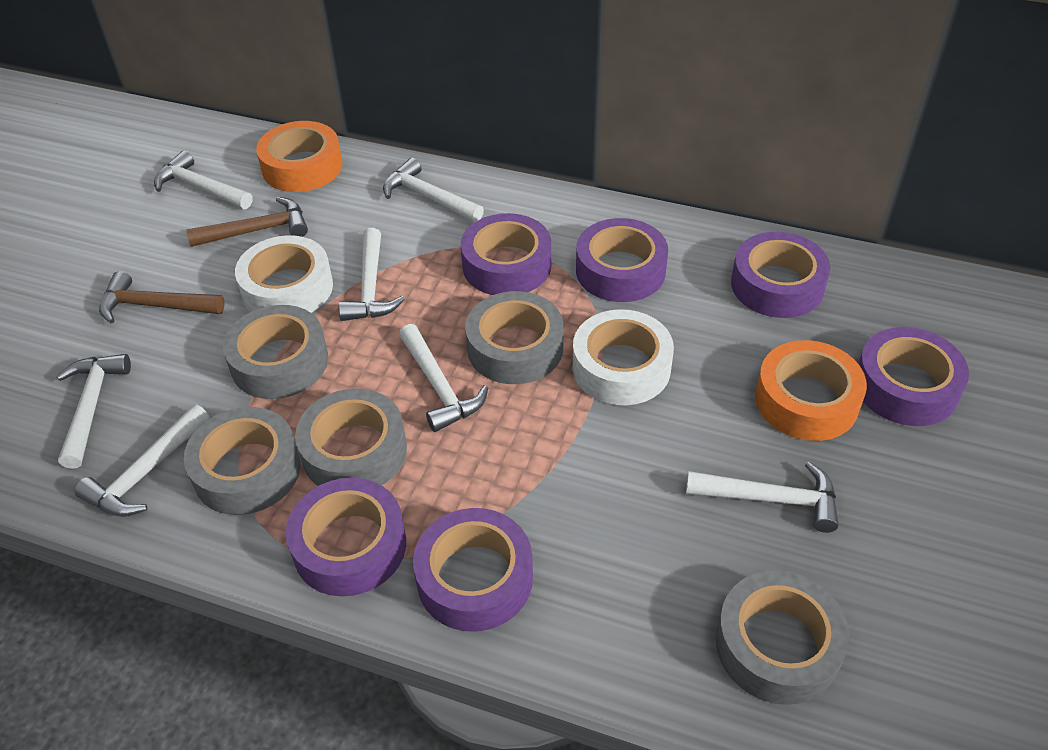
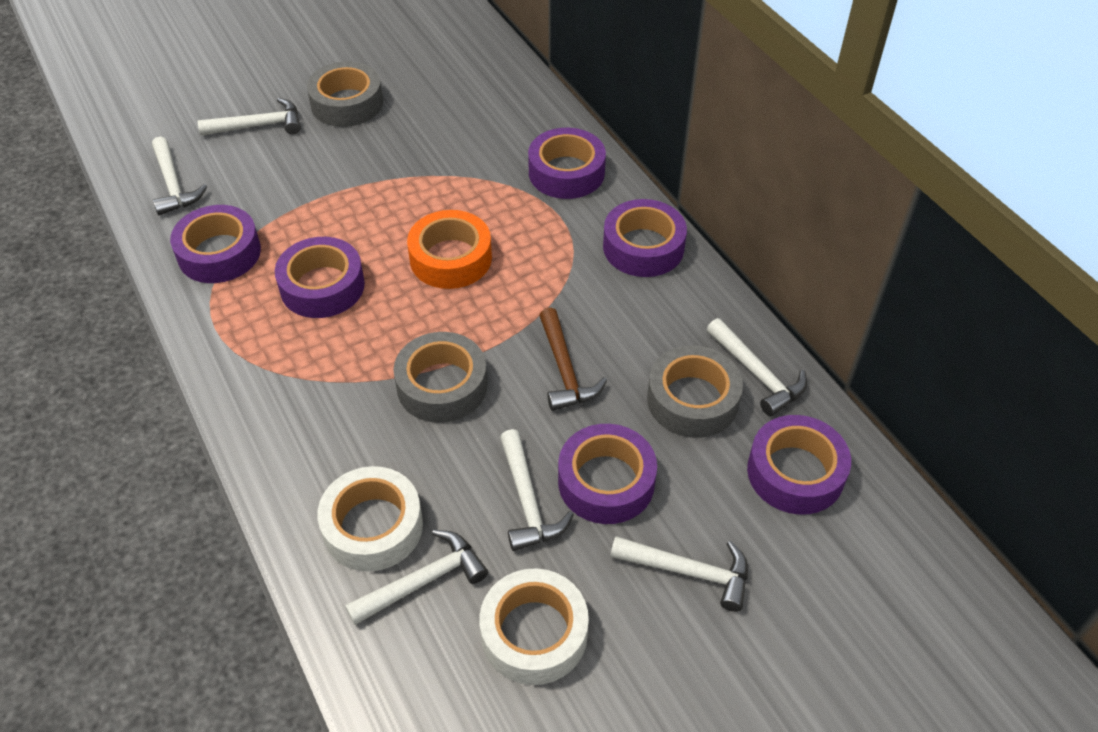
brown hammer: [99,271,225,323] [186,197,308,247] = 2 -> [539,308,607,411] = 1
grey tape: [184,407,301,515] [223,305,328,399] [295,389,407,486] [465,291,563,384] [716,570,850,705] = 5 -> [307,61,383,127] [394,332,487,423] [647,345,743,438] = 3
orange tape: [256,121,343,192] [755,340,867,441] = 2 -> [407,210,492,289] = 1
white hammer: [56,354,131,469] [75,404,210,517] [154,150,253,209] [339,228,405,321] [383,158,484,222] [399,324,488,432] [686,462,839,533] = 7 -> [152,137,208,215] [198,98,301,136] [345,530,488,625] [500,429,574,551] [610,536,748,612] [707,318,807,416] = 6

